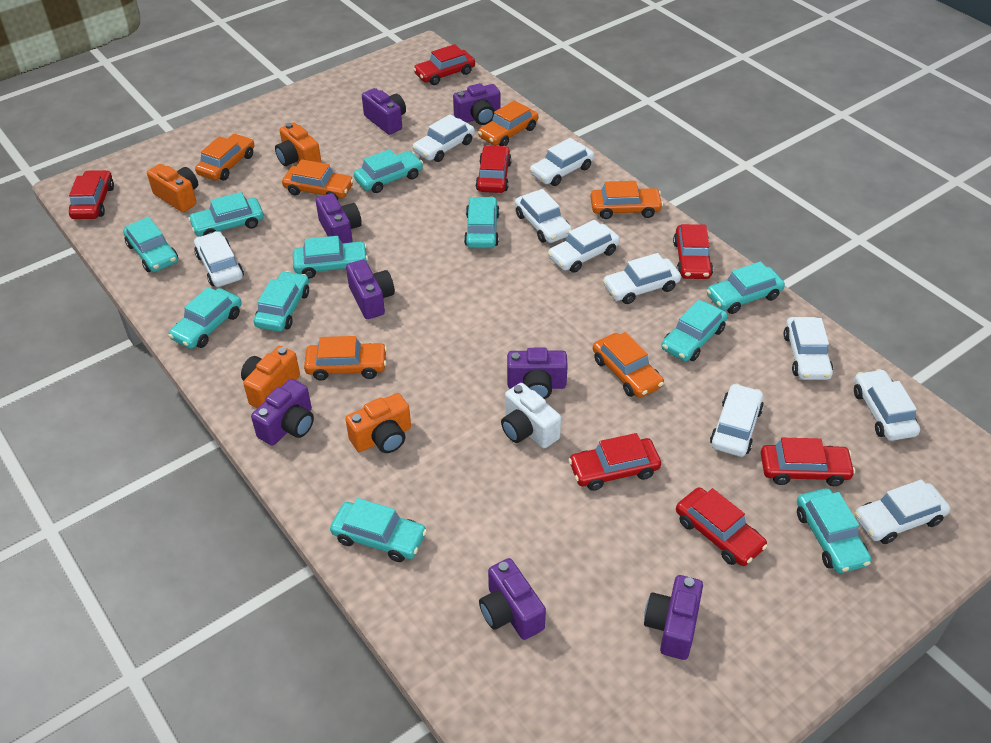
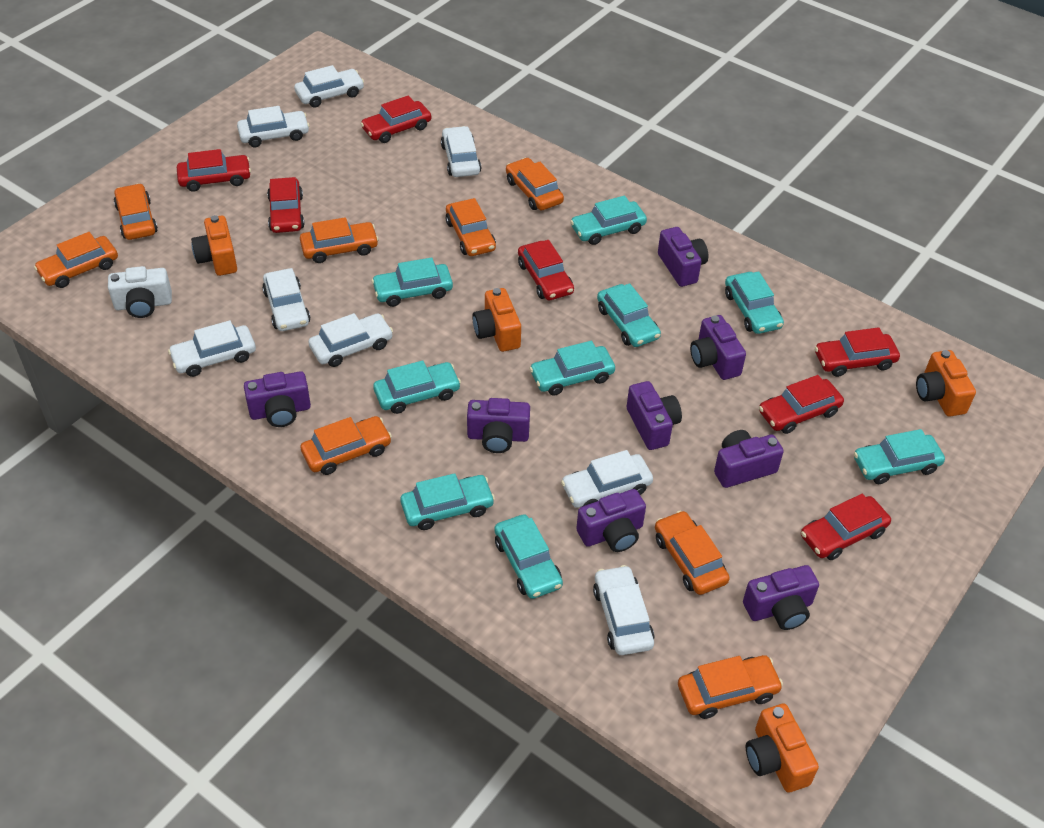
orange car: [195,134,254,180] [282,159,354,200] [304,336,387,381] [478,100,538,146] [590,181,663,219] [593,332,664,398] = 6 -> [34,232,118,288] [114,183,158,240] [300,217,379,263] [300,416,392,475] [446,198,496,256] [506,158,564,210] [655,510,730,595] [678,655,783,719] = 8
turquoise car: [123,217,178,272] [168,287,242,349] [188,192,264,236] [254,271,309,332] [293,236,368,278] [330,498,427,562] [354,149,423,193] [464,196,500,248] [661,299,728,361] [707,261,785,314] [797,488,871,573] = 11 -> [371,258,453,307] [373,360,461,414] [400,473,495,530] [494,514,563,599] [529,341,615,396] [570,196,647,245] [597,283,661,347] [725,271,784,334] [854,429,945,484] = 9
white car: [194,231,244,287] [413,114,475,162] [515,189,572,243] [530,138,594,186] [548,220,620,273] [603,253,681,304] [710,383,764,457] [784,317,833,380] [854,369,920,441] [855,479,950,544] = 10 -> [168,320,256,377] [237,106,310,147] [262,268,311,331] [294,65,364,108] [308,313,393,367] [441,126,481,177] [561,450,653,508] [593,565,654,655] = 8

